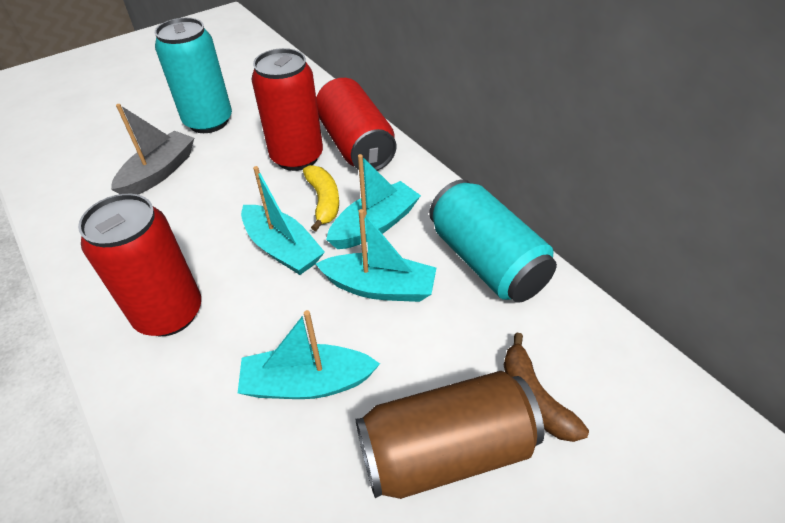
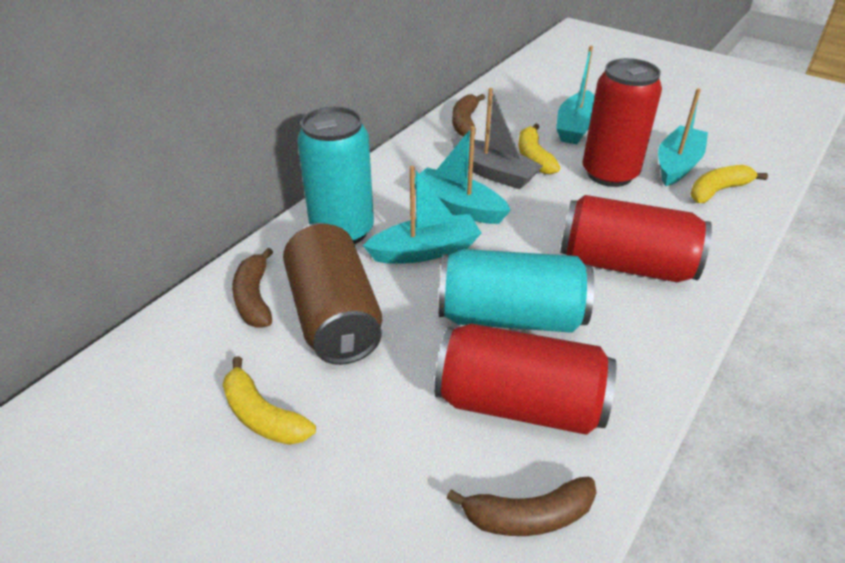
brown banana: [504,333,589,442] = 1 -> [232,248,273,328] [446,477,596,536] [452,94,485,137] = 3
yellow banana: [303,165,339,231] = 1 -> [222,356,316,445] [519,124,560,175] [690,165,768,203] = 3

